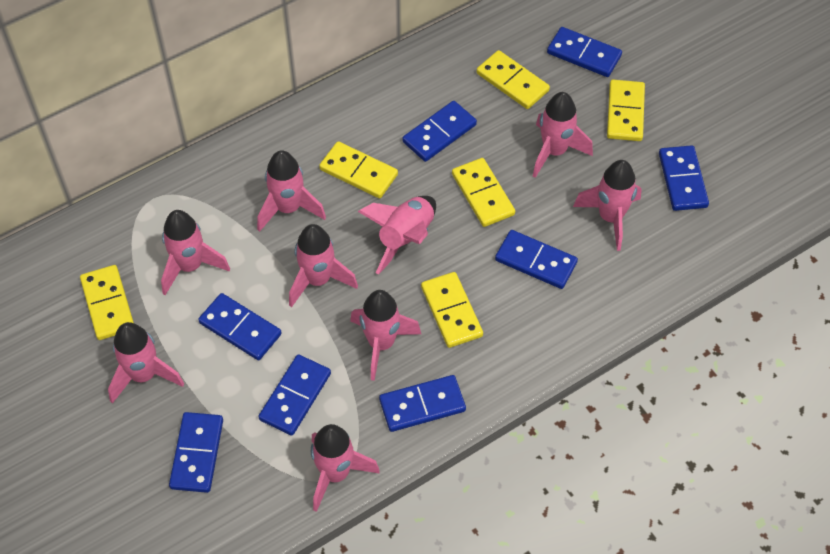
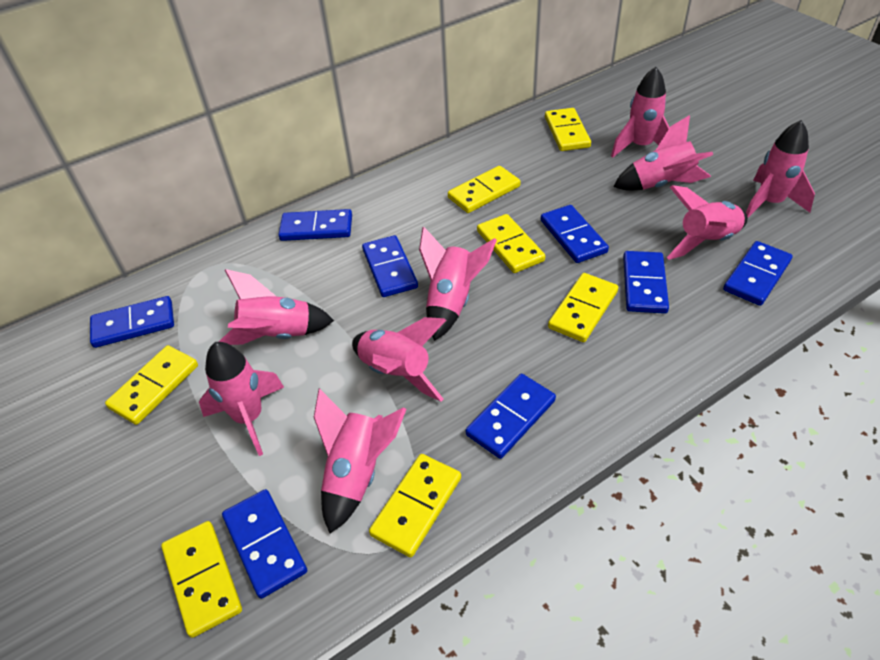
yellow domino: [80,265,134,340] [319,141,398,198] [421,272,483,348] [452,158,515,227] [477,50,550,109] [607,80,645,141] = 6 -> [105,345,198,425] [161,521,242,638] [369,454,461,557] [448,166,521,213] [477,214,545,273] [545,108,591,151] [548,273,618,342] = 7

